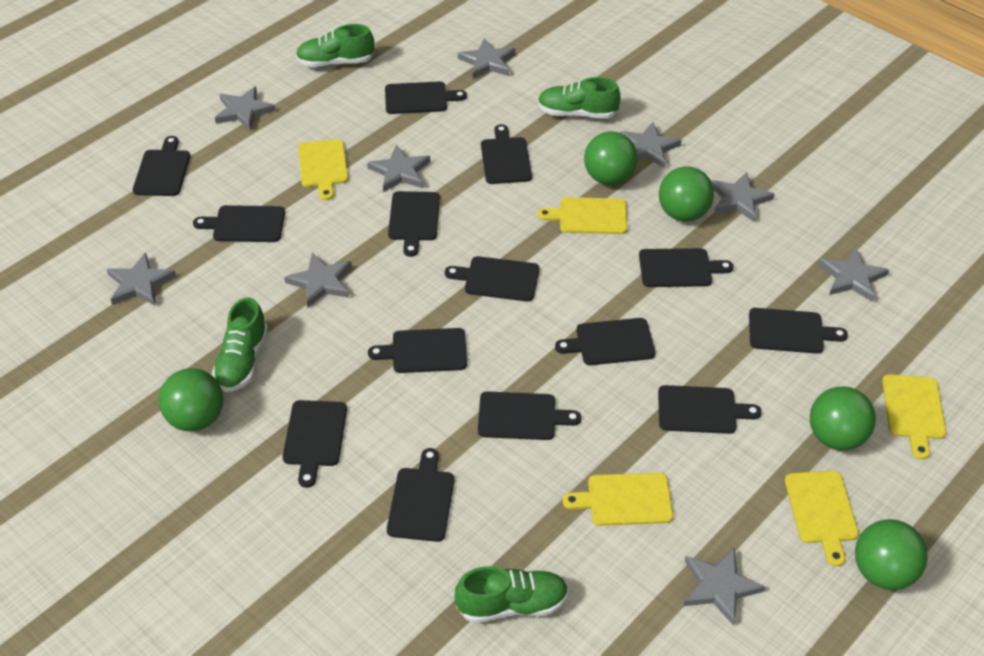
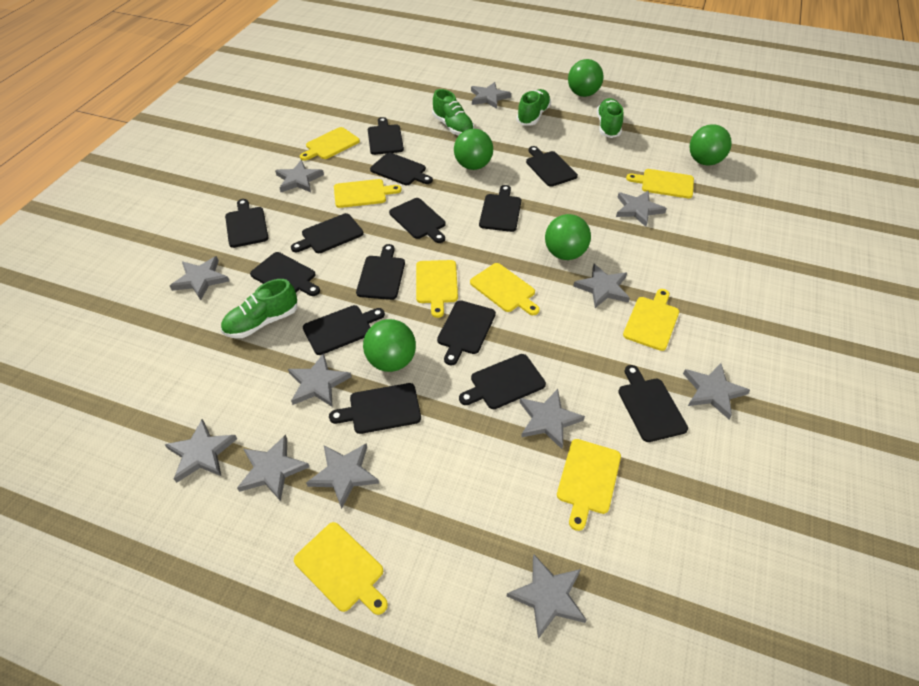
grey star: [107,252,176,305] [215,86,276,131] [284,253,352,308] [367,145,430,192] [458,39,515,79] [619,122,681,168] [684,547,765,626] [711,172,775,222] [818,247,889,302] = 9 -> [165,419,237,483] [170,256,229,300] [237,434,309,501] [275,160,324,192] [288,353,352,407] [306,443,379,509] [471,82,511,109] [507,555,587,639] [520,389,585,449] [573,264,630,308] [616,191,667,227] [683,363,750,419] = 12
yellow cutting board: [298,139,348,200] [537,197,627,234] [563,473,673,526] [785,471,859,567] [882,374,946,459] = 5 -> [294,522,388,615] [300,127,360,161] [334,179,402,208] [416,260,458,318] [470,263,540,315] [557,439,621,531] [623,289,679,351] [626,169,694,198] = 8

